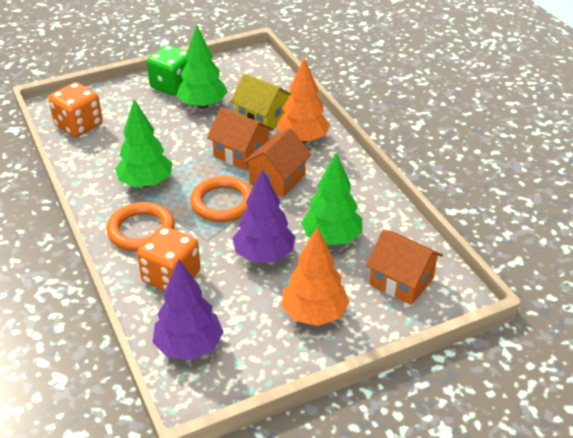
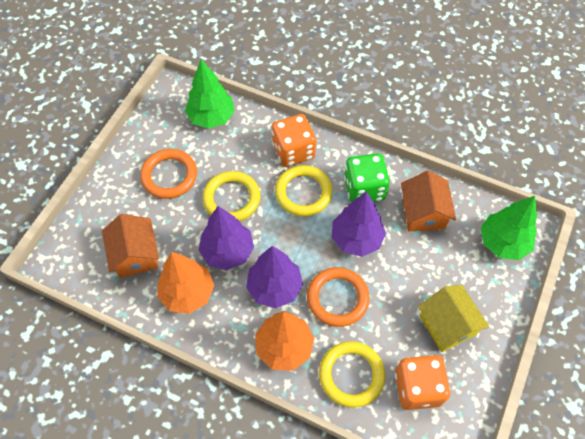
green tree: [115,99,173,188] [177,25,228,109] [301,153,362,245] = 3 -> [185,60,235,129] [481,196,537,260] = 2
orange house: [207,107,273,170] [243,128,312,197] [366,229,443,305] = 3 -> [102,214,159,278] [401,171,456,231] = 2
purple tree: [153,260,224,360] [233,169,295,263] = 2 -> [198,206,254,270] [246,246,303,308] [332,192,386,257] = 3
yellow ring: none = 0 -> [202,171,260,221] [275,165,333,216] [319,341,385,408] = 3

